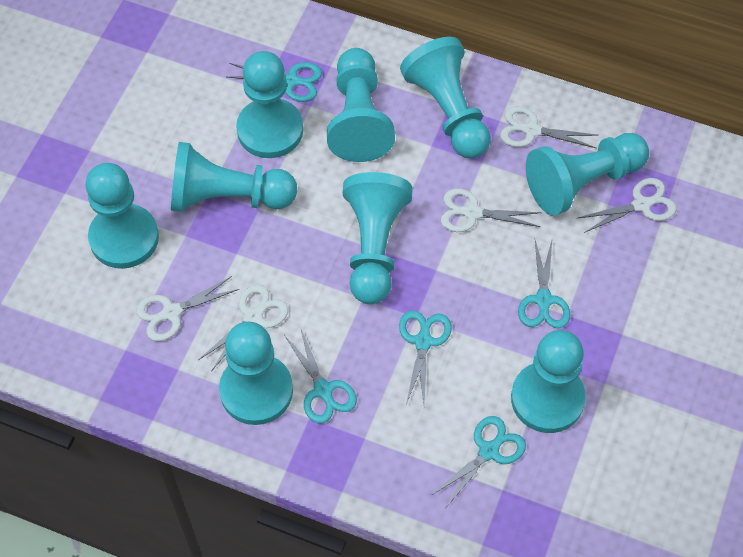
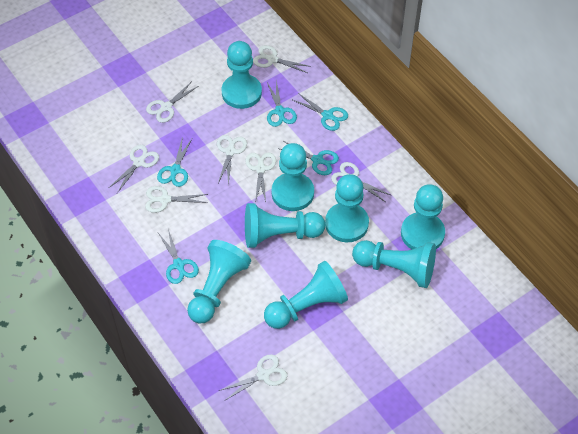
turquoise pawn: [85,163,159,269] [171,142,297,212] [219,322,293,425] [236,51,303,158] [327,48,395,162] [343,172,413,304] [400,37,491,158] [511,330,586,433] [526,133,649,216] = 9 -> [187,240,251,323] [222,41,262,109] [245,203,325,248] [264,261,348,329] [272,143,314,211] [325,174,369,242] [352,240,436,288] [401,184,445,249] = 8
white scissors: [136,276,239,341] [198,285,288,372] [441,188,542,232] [500,106,599,148] [578,178,676,233] = 5 -> [109,145,159,193] [145,186,208,213] [146,81,199,123] [217,135,247,185] [219,354,287,401] [245,153,276,203] [253,45,311,73] [331,162,390,202] = 8

